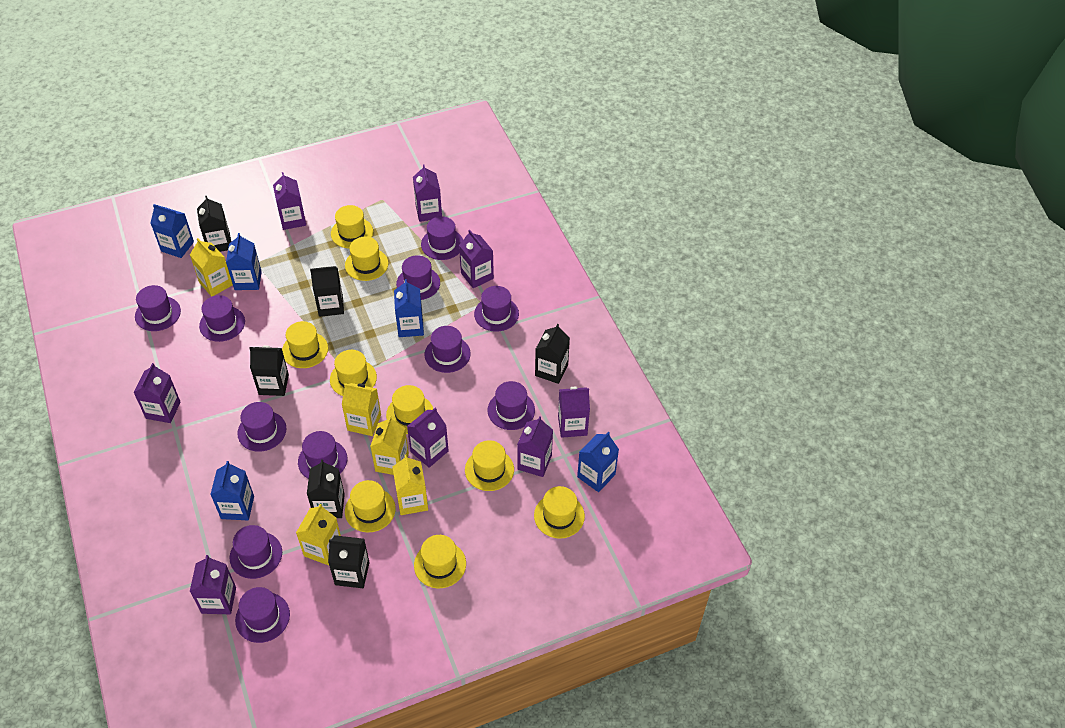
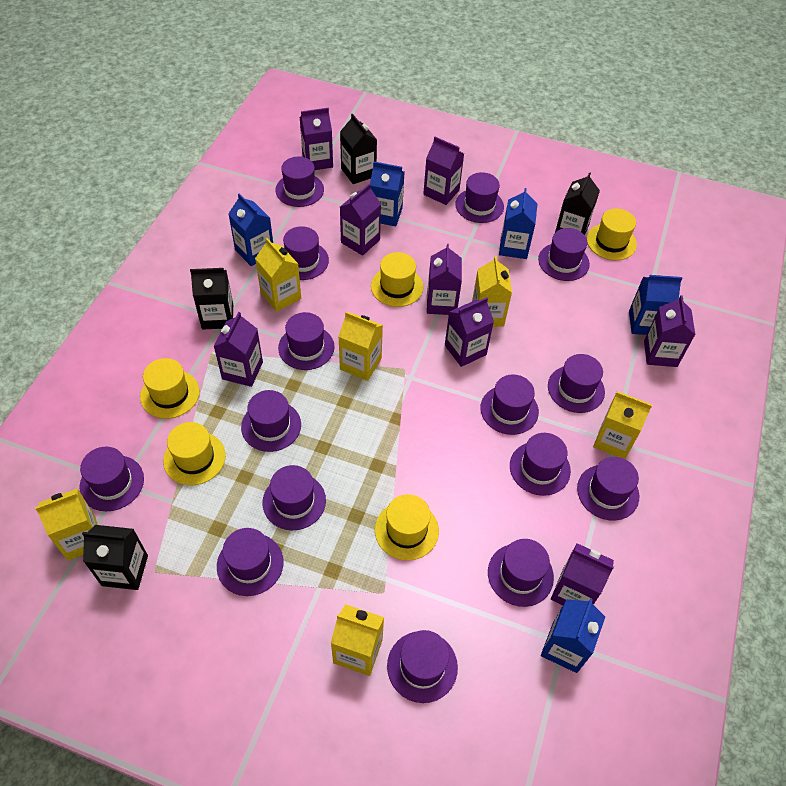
black carton: [197,196,231,252] [249,346,289,396] [307,459,345,518] [310,266,344,317] [328,535,370,588] [535,324,570,384] = 6 -> [82,525,148,590] [190,268,233,330] [340,114,377,184] [555,172,600,235] = 4
purple hat: [135,285,181,331] [199,295,245,342] [230,525,282,579] [235,587,290,643] [237,402,286,452] [298,431,347,479] [396,255,440,300] [421,216,463,260] [425,326,471,373] [474,286,519,332] [488,381,535,430] = 11 -> [79,447,144,511] [217,528,283,596] [241,390,301,452] [262,465,326,530] [275,157,324,207] [278,312,334,370] [283,226,329,280] [387,630,458,703] [455,172,504,223] [480,374,539,435] [488,539,554,607] [510,433,571,496] [538,228,590,281] [548,354,605,413] [577,457,639,521] = 15
yellow carton: [190,238,233,297] [296,504,341,565] [342,383,381,436] [370,416,409,475] [392,455,428,515] = 5 -> [35,488,98,561] [255,238,301,312] [331,604,384,676] [338,311,383,381] [472,256,512,327] [593,391,652,459] = 6
yellow hat: [282,321,328,368] [330,350,377,396] [331,205,373,248] [345,237,388,281] [345,480,396,532] [386,385,433,434] [414,535,466,588] [465,440,514,491] [534,486,585,539] = 9 -> [140,358,200,419] [163,422,226,485] [371,252,424,307] [375,494,439,561] [587,208,637,260] = 5

